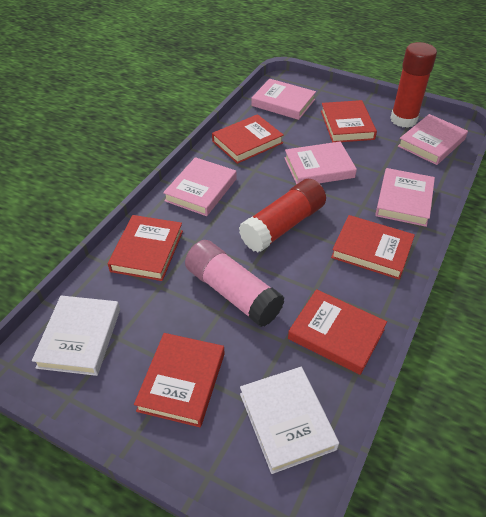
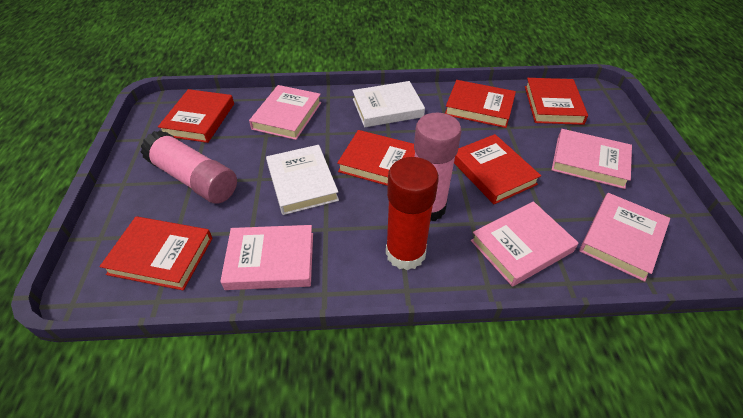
pink glue stick: [185,240,285,327] = 1 -> [141,130,237,204] [414,113,462,221] = 2
red glue stick: [239,179,326,252] [390,42,437,128] = 2 -> [386,157,439,270] = 1

